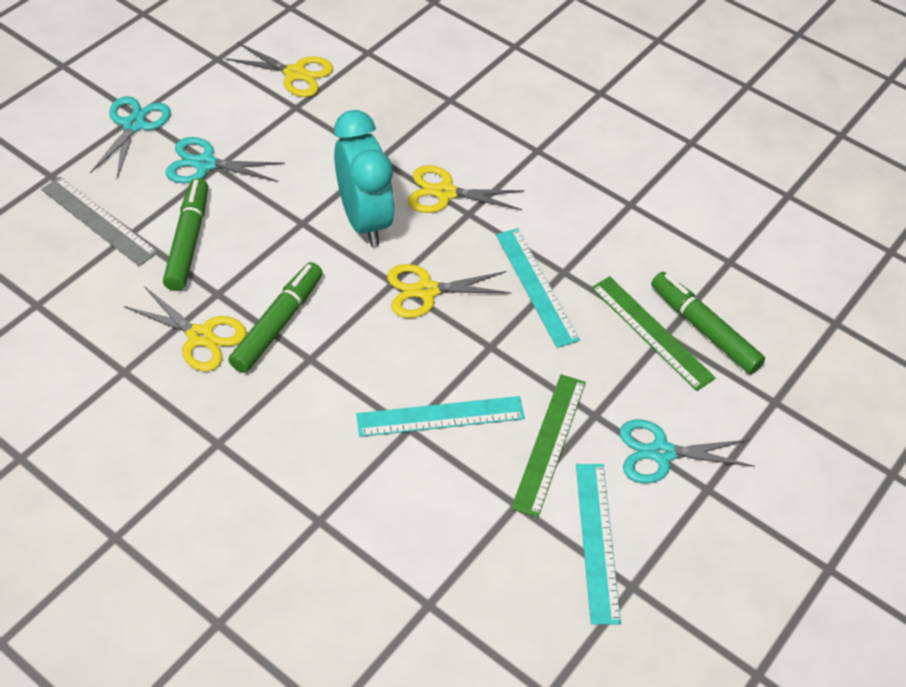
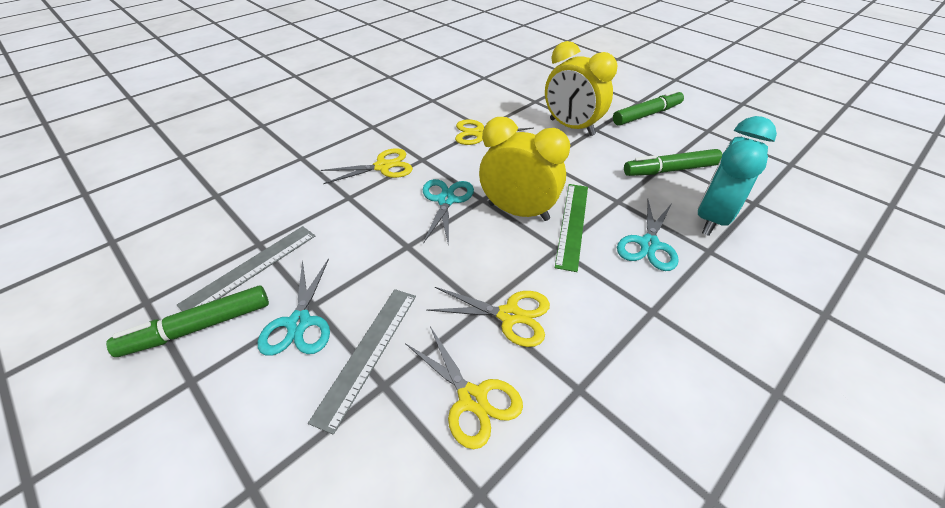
green ruler: [511,374,586,517] [591,276,716,391] = 2 -> [555,184,588,272] = 1
grey ruler: [41,177,158,266] = 1 -> [177,226,315,311] [308,289,416,435] = 2
turquoise ruler: [356,396,525,437] [496,228,580,348] [576,464,621,625] = 3 -> none = 0
yellow clock: none = 0 -> [479,117,570,221] [545,41,617,136] = 2

